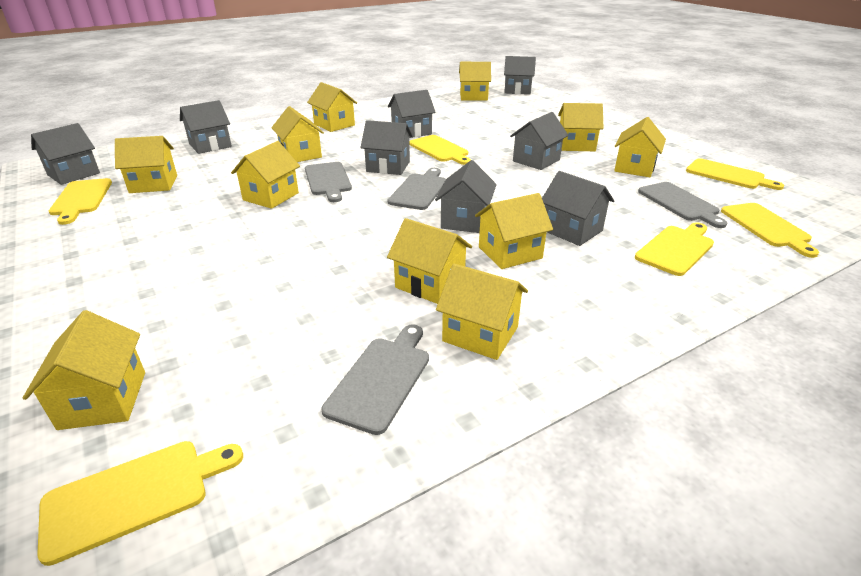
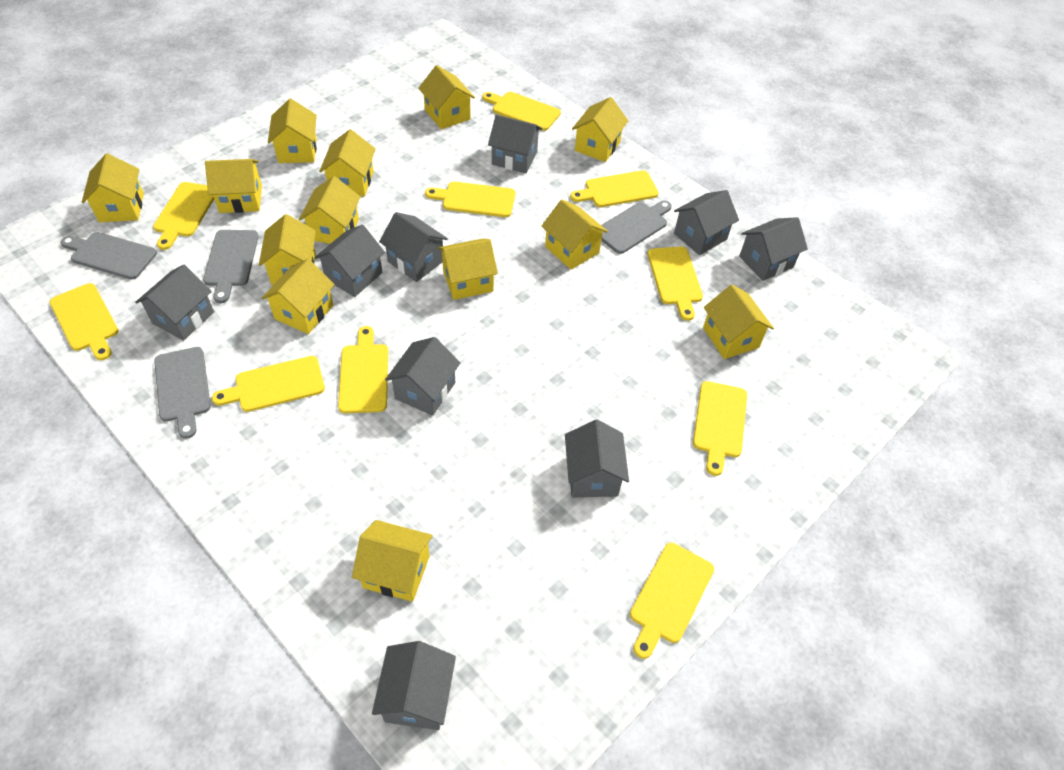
grey house: [31,123,100,185] [180,100,232,154] [361,120,413,175] [388,90,436,138] [435,160,497,233] [504,56,536,95] [510,112,569,170] [542,171,614,246] = 8 -> [135,265,214,341] [314,225,385,297] [372,641,456,730] [379,212,448,282] [385,337,461,416] [488,115,542,173] [565,420,629,497] [674,190,739,255] [739,217,808,281] = 9
yellow cutting board: [37,441,243,566] [49,178,112,225] [409,135,471,165] [635,222,714,276] [686,158,784,190] [721,203,819,258] = 6 -> [50,283,119,360] [153,182,214,250] [212,356,325,412] [338,326,388,413] [425,181,515,217] [482,92,561,131] [570,170,659,207] [630,543,714,659] [648,247,703,321] [693,381,747,476] = 10
yellow house: [23,310,145,430] [115,136,177,193] [231,141,300,209] [271,106,324,162] [307,82,357,132] [387,218,472,304] [436,263,528,360] [459,62,491,101] [475,193,553,269] [558,103,604,151] [614,117,666,177] = 11 -> [82,153,144,222] [205,159,262,213] [259,214,316,284] [262,259,335,334] [268,99,317,163] [299,176,361,244] [319,129,376,197] [352,520,433,602] [418,65,475,129] [438,238,498,300] [541,200,608,270] [572,97,629,162] [703,285,774,359] = 13

